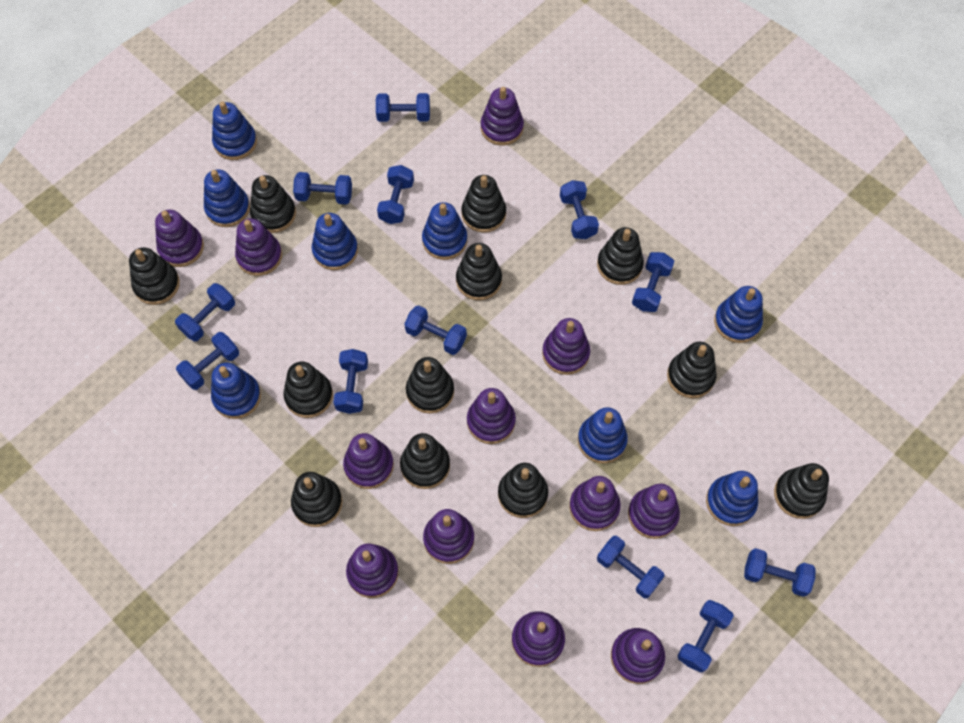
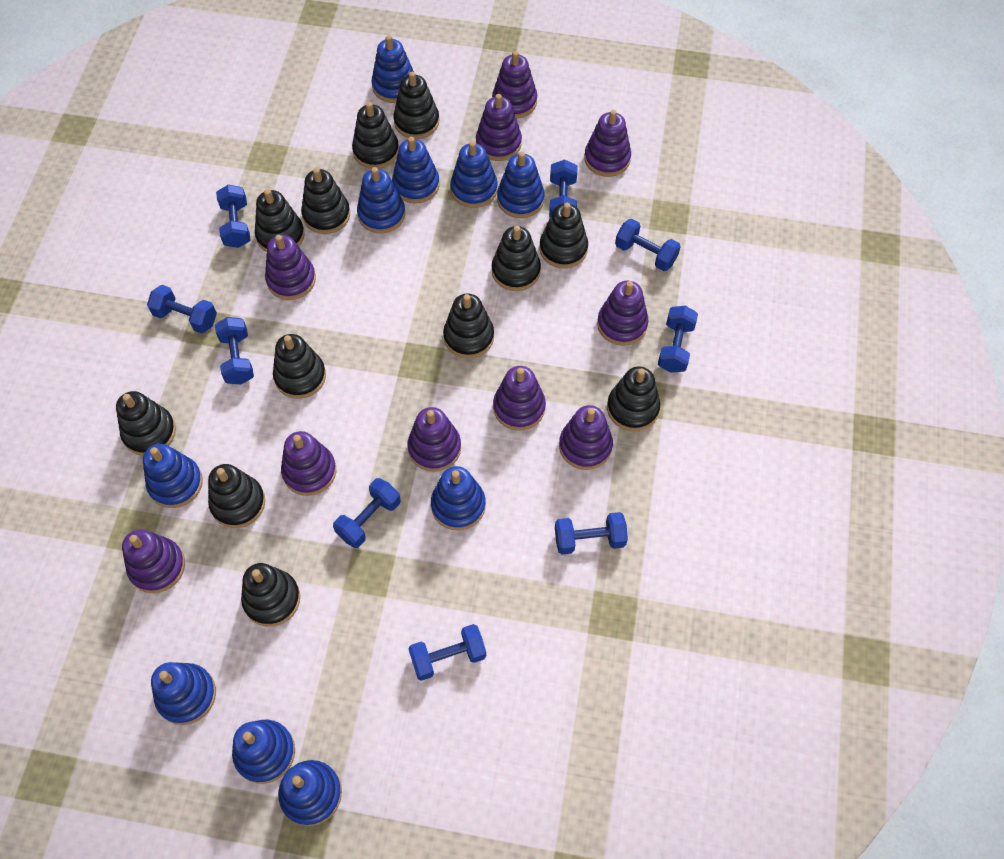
blue dumbbell: [175,283,235,341] [176,332,239,390] [293,172,352,205] [333,349,368,414] [376,93,430,122] [377,165,414,224] [404,305,467,355] [560,180,599,239] [597,536,664,598] [632,252,674,312] [677,600,734,672] [744,548,815,597] = 12 -> [147,285,217,333] [215,317,254,384] [216,184,251,248] [333,478,401,548] [408,624,486,681] [549,159,577,217] [555,512,628,555] [615,219,681,271] [658,306,698,373] = 9
blue stacking toy: [204,169,250,227] [211,362,261,419] [212,102,257,160] [312,213,358,270] [422,202,467,260] [578,407,628,463] [706,471,758,526] [714,286,763,343] = 8 -> [143,444,203,508] [151,662,216,725] [232,720,295,784] [278,760,342,826] [357,167,406,234] [372,35,414,103] [392,137,440,203] [431,466,486,531] [450,141,498,208] [497,152,545,218] = 10
purple stacking toy: [155,210,204,267] [235,218,282,276] [343,433,394,489] [346,544,399,598] [423,509,474,564] [467,388,516,444] [481,87,524,146] [512,611,565,667] [542,318,590,375] [569,476,621,531] [611,628,665,684] [628,484,680,539] = 12 -> [122,529,185,593] [265,235,316,300] [281,431,336,496] [407,407,461,472] [476,94,522,161] [492,51,537,119] [493,366,546,431] [559,405,613,470] [584,110,631,177] [597,281,648,346] = 10

